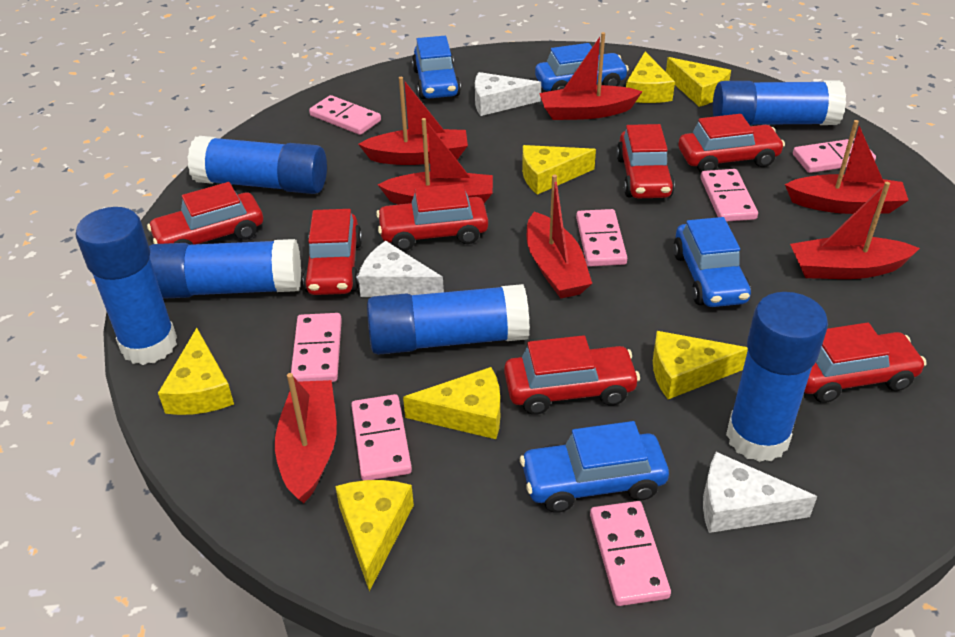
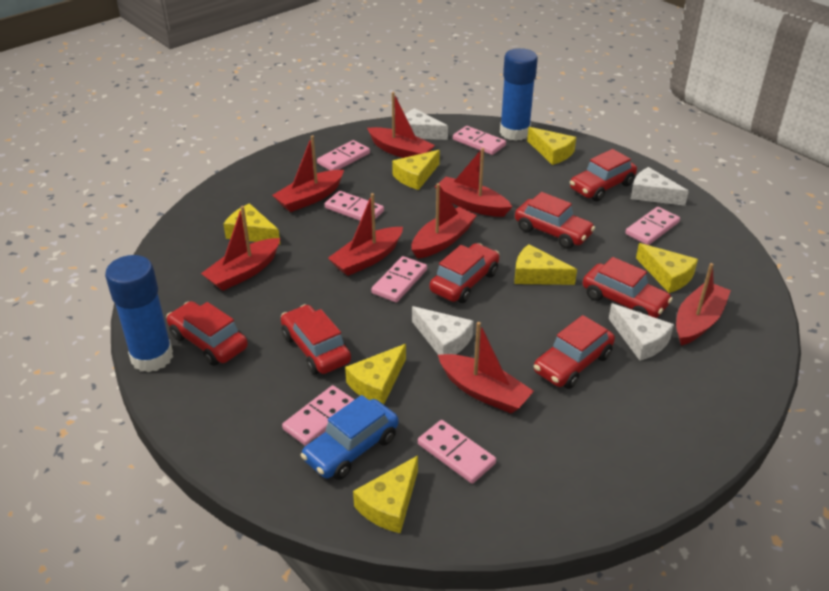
blue car: [412,36,461,99] [520,421,669,513] [535,43,629,91] [673,217,751,307] = 4 -> [300,395,399,480] = 1
blue glue stick: [75,207,177,365] [149,239,301,299] [187,136,327,194] [367,284,530,355] [713,80,846,125] [726,292,828,462] = 6 -> [105,255,173,372] [500,48,538,141] = 2
red boat: [275,373,337,503] [358,77,468,165] [378,118,493,205] [527,174,592,299] [539,32,643,120] [785,120,909,214] [790,182,920,279] = 7 -> [201,206,280,291] [272,135,344,212] [328,193,403,276] [367,92,435,158] [412,183,477,259] [435,148,512,217] [438,322,534,414] [676,263,731,346] = 8
white cheese: [358,241,444,297] [475,72,541,116] [703,452,818,533] = 3 -> [405,108,448,140] [412,306,473,355] [609,303,674,361] [631,167,689,206] = 4

